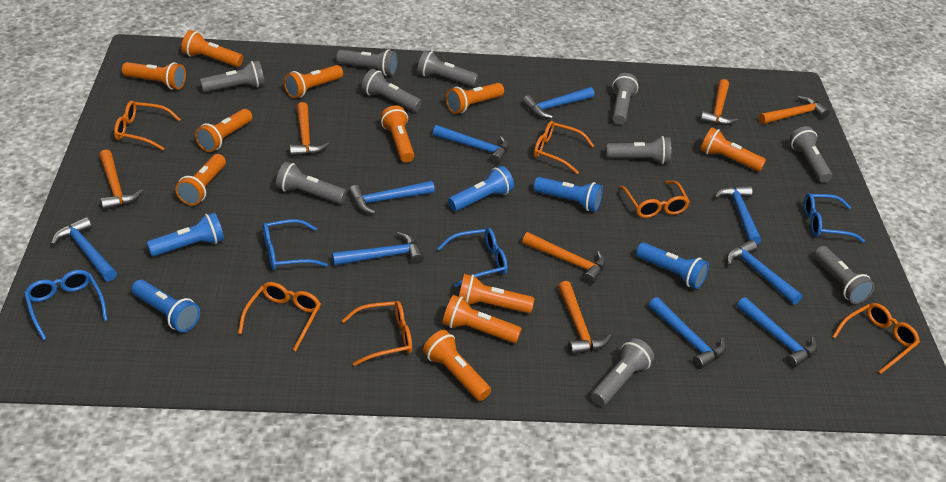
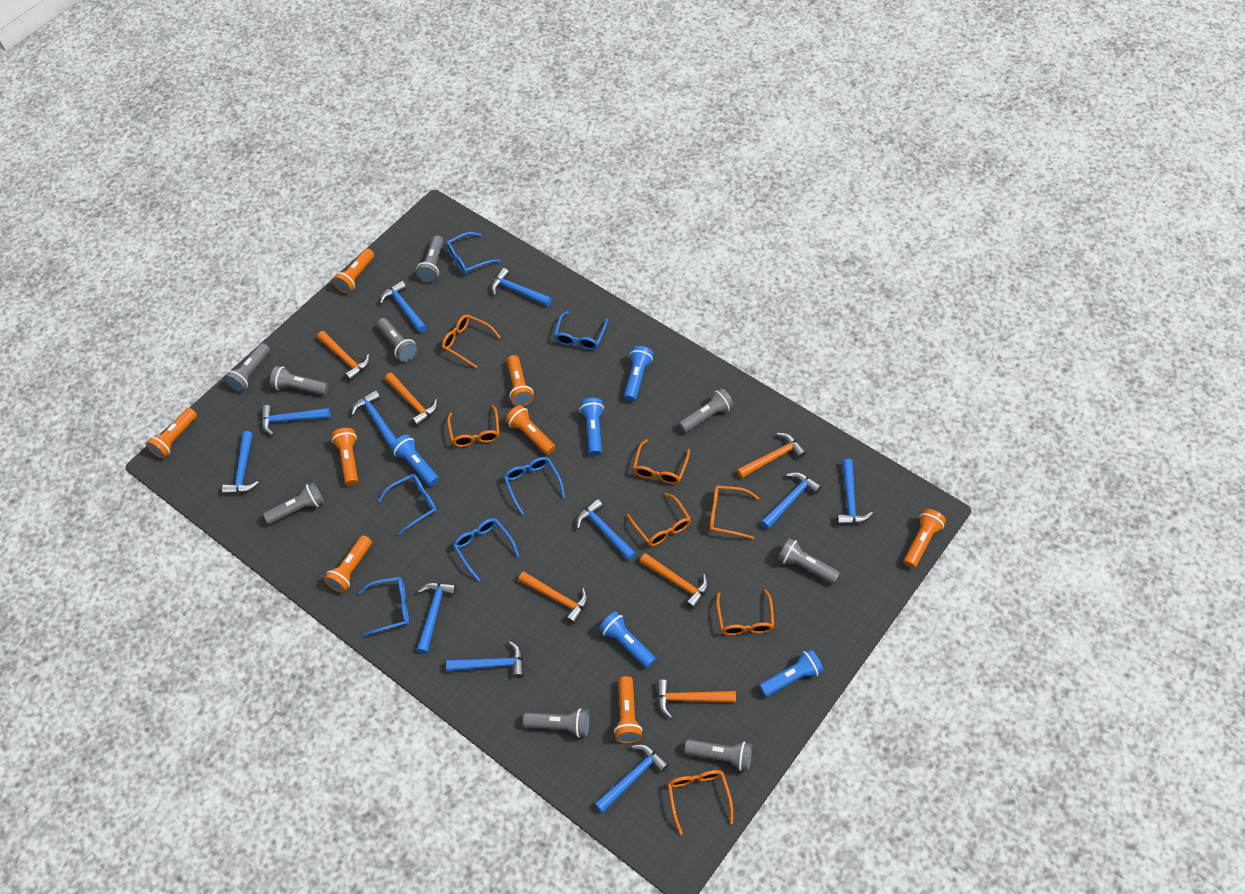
blue glasses: [24,270,107,340] [263,219,328,270] [437,228,508,287] [804,193,865,242] = 4 -> [358,577,409,636] [378,474,437,535] [446,232,500,275] [453,518,519,582] [504,457,565,515] [554,311,608,350] = 6
blue hammer: [51,217,117,281] [332,232,424,266] [349,181,435,214] [433,125,509,165] [522,87,595,119] [649,297,726,369] [714,186,761,245] [727,240,802,305] [737,297,817,368] = 9 -> [222,431,259,495] [261,405,331,435] [351,390,396,448] [380,281,427,333] [417,583,456,654] [446,641,524,678] [491,268,552,307] [576,499,636,561] [595,744,669,813] [761,472,822,529] [837,459,873,525] = 11
grey flashlight: [200,61,265,92] [276,162,347,204] [336,49,398,76] [361,69,422,112] [417,50,478,87] [591,338,654,406] [606,136,671,164] [612,73,638,125] [789,126,832,183] [814,246,875,304] = 10 -> [224,343,270,392] [263,482,324,524] [270,366,328,395] [377,318,418,362] [416,235,444,282] [523,708,589,738] [679,388,734,433] [684,739,752,771] [778,538,840,584] = 9
orange flashlight: [122,62,186,90] [175,154,226,205] [181,30,243,67] [195,109,252,152] [284,65,343,98] [381,106,415,163] [423,330,491,401] [442,295,522,343] [446,83,504,114] [459,274,534,313] [700,128,766,172] = 11 -> [146,408,197,458] [324,535,372,593] [332,249,374,294] [332,428,358,486] [505,405,555,455] [507,355,534,406] [614,676,642,743] [904,509,946,568] = 8
orange glasses: [114,100,181,150] [238,282,321,351] [342,301,412,366] [534,121,594,174] [619,181,690,218] [832,303,920,374] = 6 -> [442,315,501,368] [447,405,500,447] [627,493,691,546] [633,439,690,484] [668,770,733,835] [709,486,759,539] [716,589,774,636] = 7

